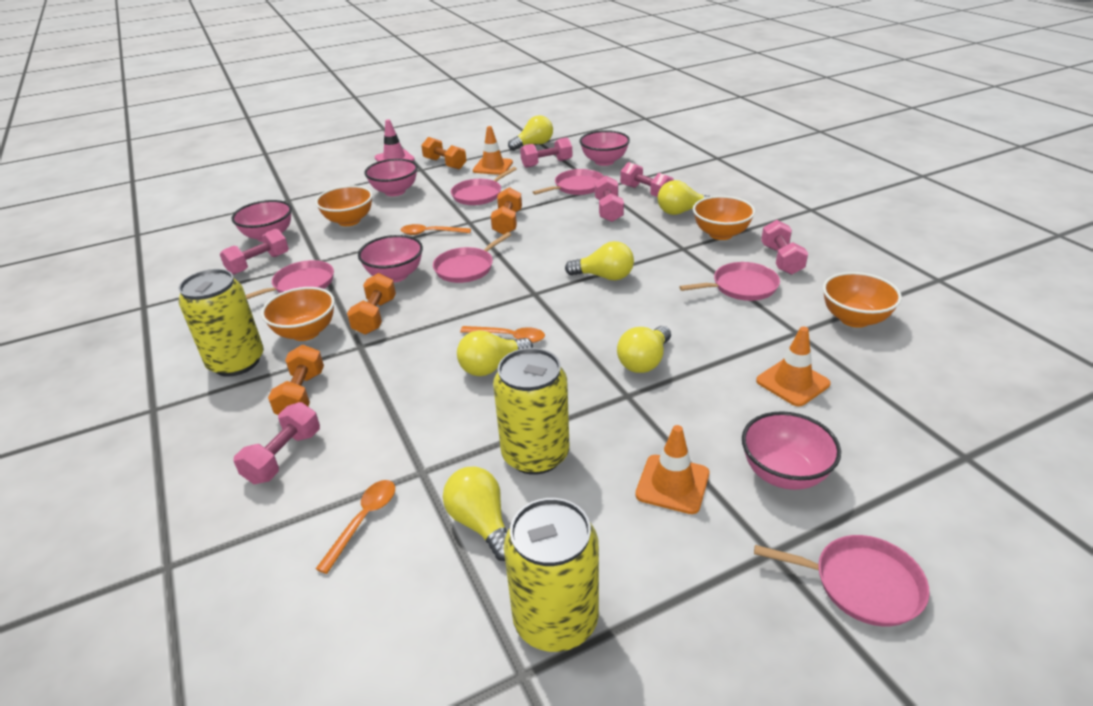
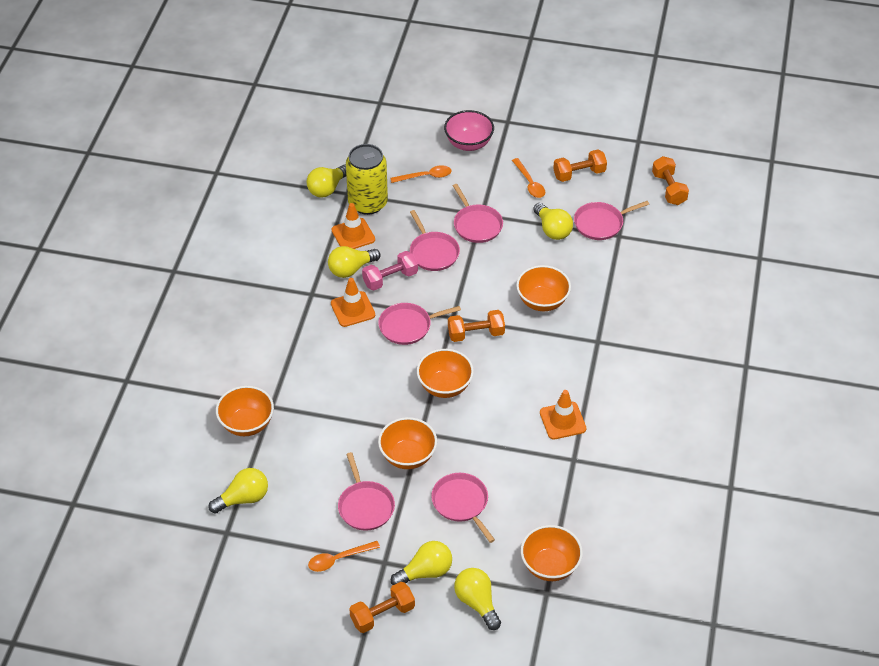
orange bowl: [261,287,335,341] [315,185,373,226] [693,196,755,240] [823,272,902,328] = 4 -> [216,386,274,436] [378,417,437,469] [417,349,474,398] [516,265,571,311] [521,525,583,581] = 5
pink bowl: [231,200,292,242] [358,235,423,283] [364,159,418,196] [579,130,630,166] [742,411,841,490] = 5 -> [444,110,494,151] = 1
pink dumbbell: [220,229,289,275] [234,402,320,484] [520,137,572,168] [595,176,624,222] [620,162,674,197] [761,220,808,275] = 6 -> [362,251,418,290] = 1
pink traffic cone: [375,119,415,162] = 1 -> none = 0
yellow can: [178,269,264,377] [493,348,569,475] [504,498,599,652] = 3 -> [346,144,388,215] = 1

